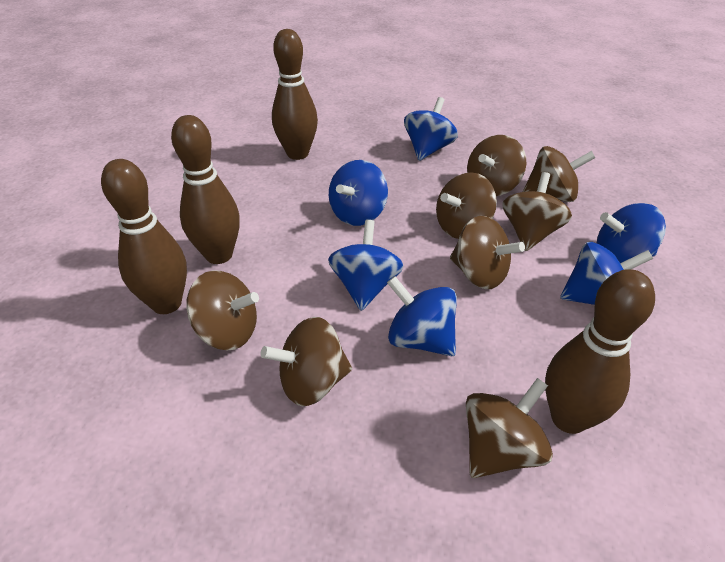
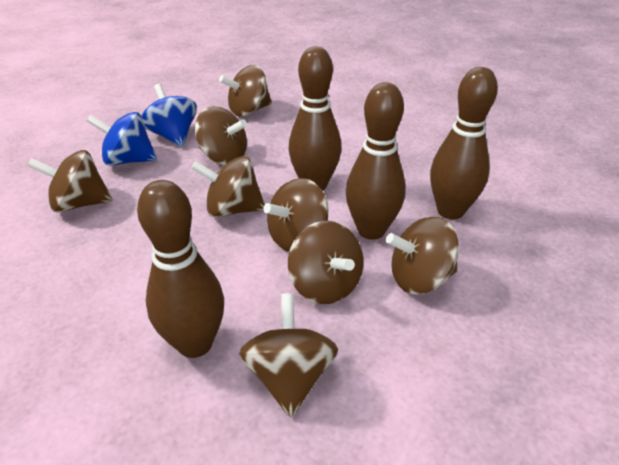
blue spinning top: [328,220,404,311] [329,160,388,226] [387,276,457,356] [404,97,458,161] [560,242,653,305] [597,203,666,263] = 6 -> [86,112,157,166] [142,84,197,147] = 2

